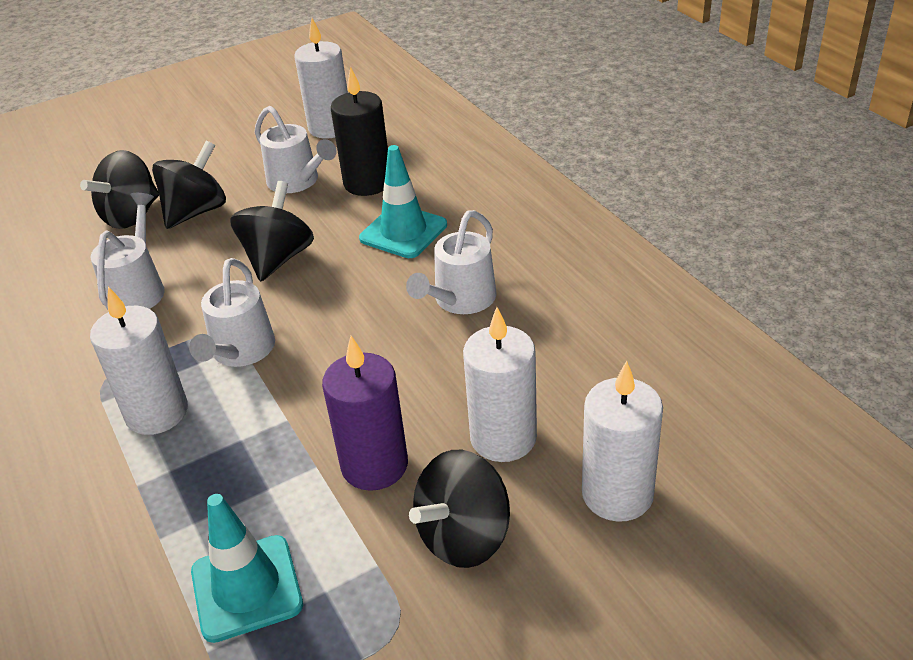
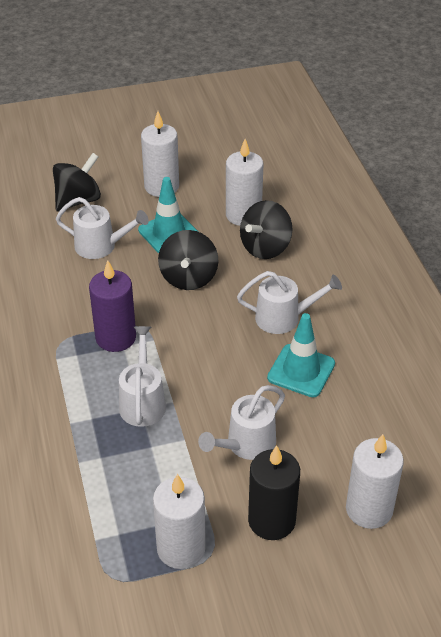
black spinning top: [80,150,159,229] [152,141,226,229] [230,181,314,281] [409,450,510,568] = 4 -> [53,153,101,211] [158,230,218,290] [240,200,293,259] = 3

